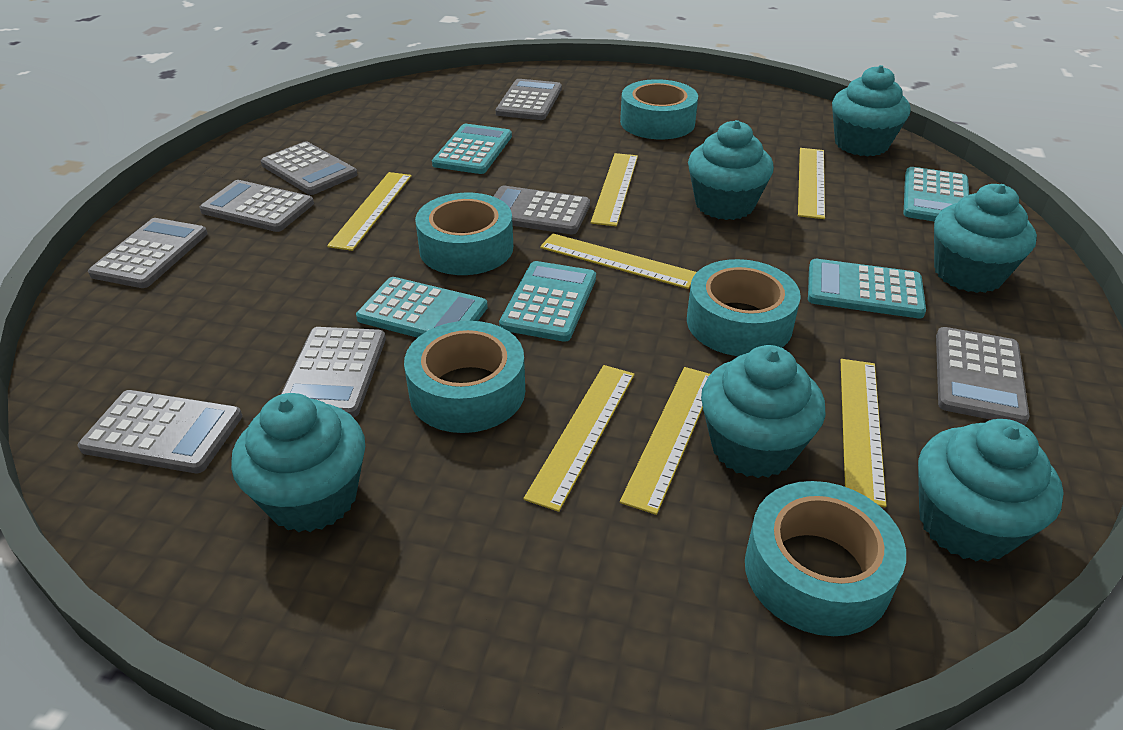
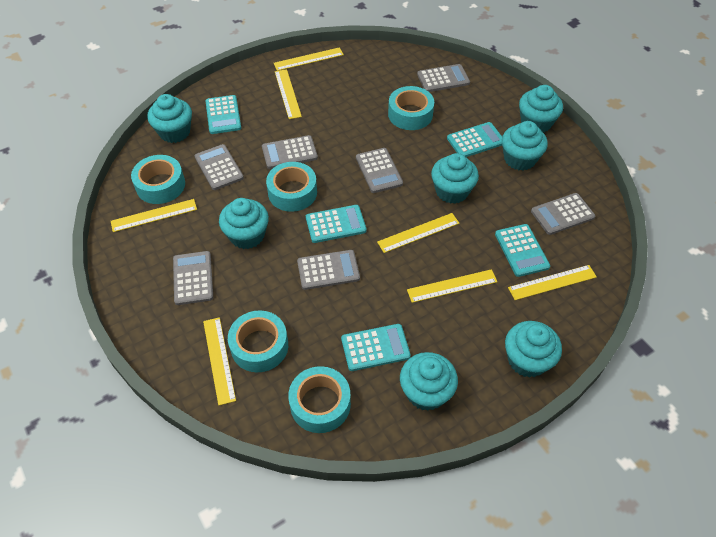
grey calculator: [78,390,242,473] [88,218,208,288] [199,180,314,232] [261,141,357,195] [280,327,386,418] [493,186,590,234] [496,79,562,120] [936,327,1029,425] = 8 -> [173,251,213,305] [195,144,244,190] [262,135,318,169] [297,250,360,290] [356,148,403,193] [417,64,470,92] [531,193,595,235] = 7
turquoise cupcake: [231,393,365,533] [688,120,774,220] [701,345,826,478] [832,65,910,156] [918,419,1064,562] [934,184,1037,293] = 6 -> [147,94,192,143] [219,198,269,249] [400,352,458,411] [431,153,479,204] [502,121,548,171] [505,321,562,378] [519,85,563,133] = 7

